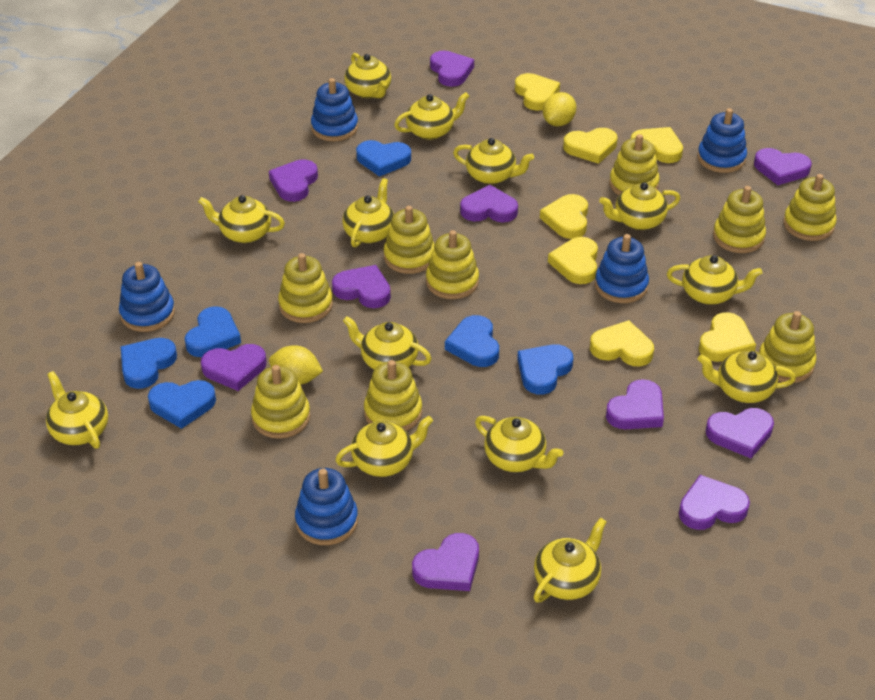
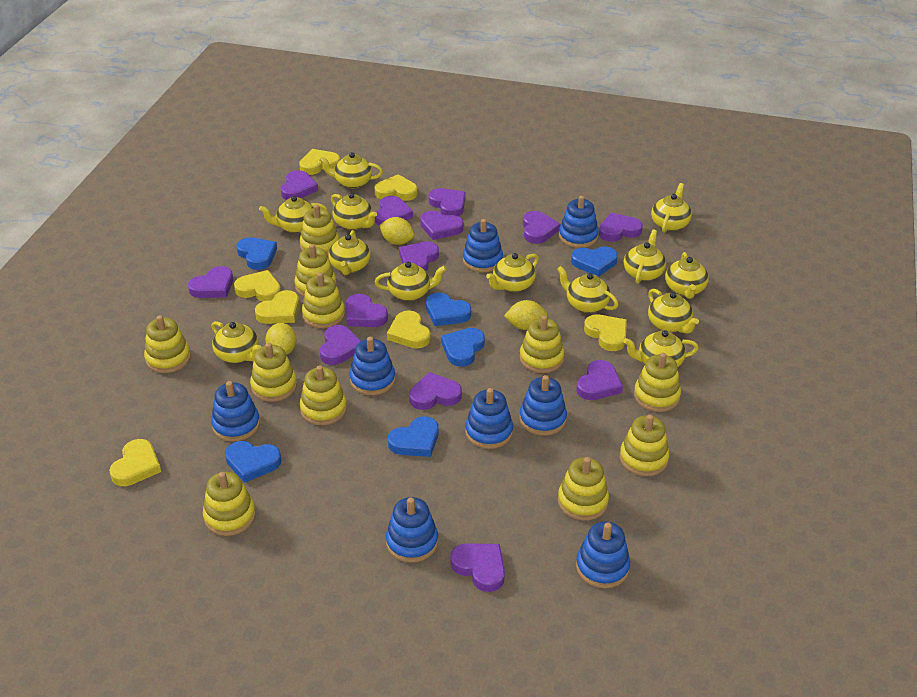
blue stacking toy: [119,262,175,332] [295,468,358,545] [311,78,358,141] [595,234,649,303] [697,108,747,173] = 5 -> [211,381,260,442] [349,337,395,395] [386,497,438,563] [463,219,503,272] [465,388,513,449] [519,375,567,436] [559,195,599,248] [576,522,630,588] = 8
purple heart: [201,344,267,391] [269,159,318,202] [332,265,391,308] [412,533,479,591] [430,51,474,87] [460,185,518,222] [606,379,664,429] [679,475,750,530] [706,408,774,458] [754,148,812,185] = 10 -> [188,266,233,298] [281,170,318,200] [320,325,361,365] [346,294,388,327] [375,196,413,226] [399,241,439,271] [409,372,462,410] [420,211,464,240] [429,188,465,216] [450,543,505,592] [523,211,560,244] [576,360,623,400] [599,213,643,242] = 13
yellow lemon: [269,345,323,385] [543,92,576,126] = 2 -> [265,323,297,355] [379,217,414,245] [504,300,547,330] = 3
yellow stacking toy: [251,365,310,439] [278,253,333,323] [364,360,422,431] [384,206,435,274] [426,230,479,299] [609,134,660,195] [713,186,766,253] [759,311,816,383] [783,174,836,241] = 9 -> [144,315,191,373] [203,472,256,536] [250,343,297,402] [294,244,337,297] [299,204,339,255] [299,365,347,425] [302,272,345,328] [519,315,565,373] [558,457,609,521] [620,414,670,476] [634,353,681,412] = 11

